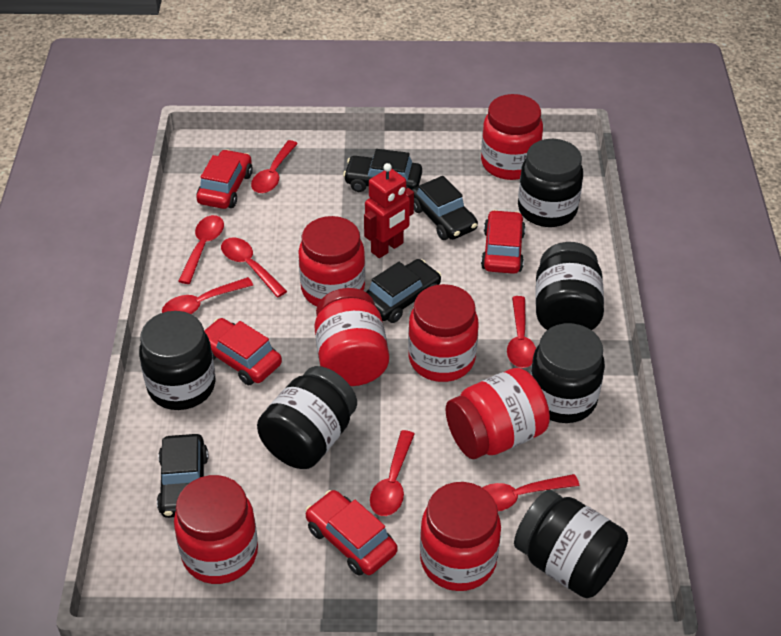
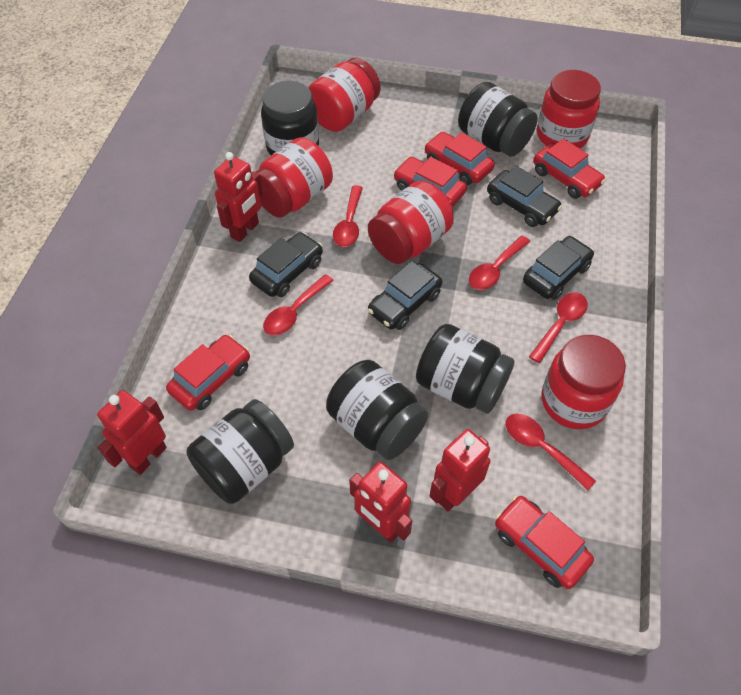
black jar: [139,311,216,410] [257,366,357,469] [514,490,628,598] [518,139,583,227] [530,323,605,423] [535,242,604,330] = 6 -> [186,399,294,504] [261,81,319,155] [326,360,428,460] [416,324,515,414] [458,82,538,157] = 5
red car: [196,149,253,209] [204,318,282,385] [305,490,398,576] [481,210,526,274] = 4 -> [166,335,250,411] [394,157,467,207] [424,132,495,185] [495,496,594,589] [533,138,606,199] = 5
red jar: [174,475,258,584] [298,216,365,306] [314,288,389,386] [408,284,479,382] [420,482,501,591] [445,368,550,459] [481,94,543,180] = 7 -> [256,137,333,218] [308,58,381,132] [368,181,454,264] [537,70,601,148] [541,335,626,429] = 5
red robot: [364,163,414,258] = 1 -> [97,390,167,475] [214,152,263,242] [349,462,412,543] [430,429,490,512] = 4
red spoon: [162,277,253,314] [178,215,224,284] [221,237,287,298] [251,140,298,193] [370,430,414,516] [482,474,579,511] [507,296,536,368] = 7 -> [263,274,334,335] [333,185,363,247] [469,236,530,290] [506,414,596,490] [529,293,588,363] = 5

